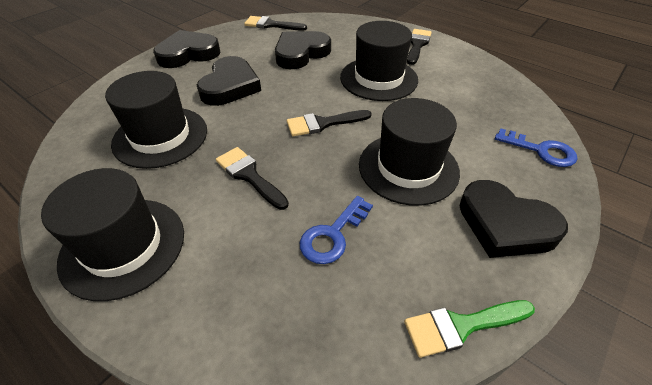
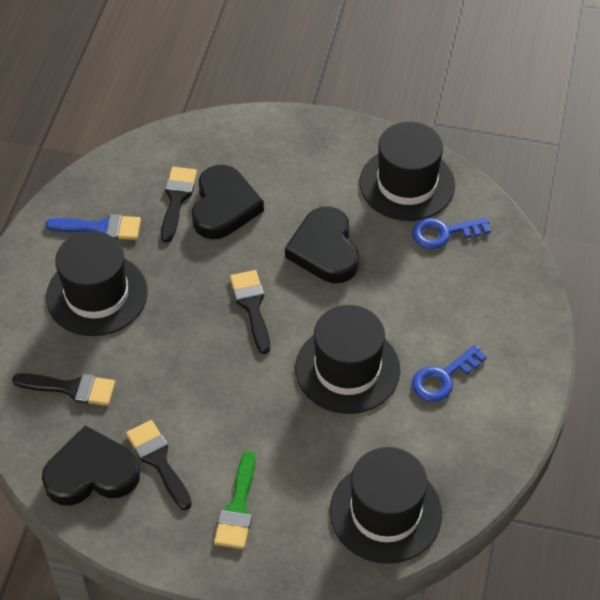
black heart: [153,30,220,68] [197,56,261,106] [275,31,331,69] [459,180,568,258] = 4 -> [42,425,140,506] [192,165,264,239] [285,207,359,283] = 3
blue brush: none = 0 -> [45,214,141,240] = 1

